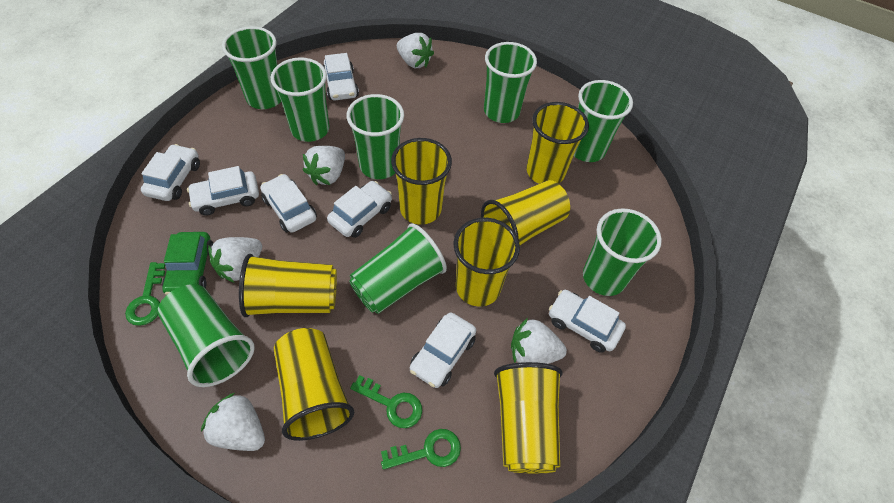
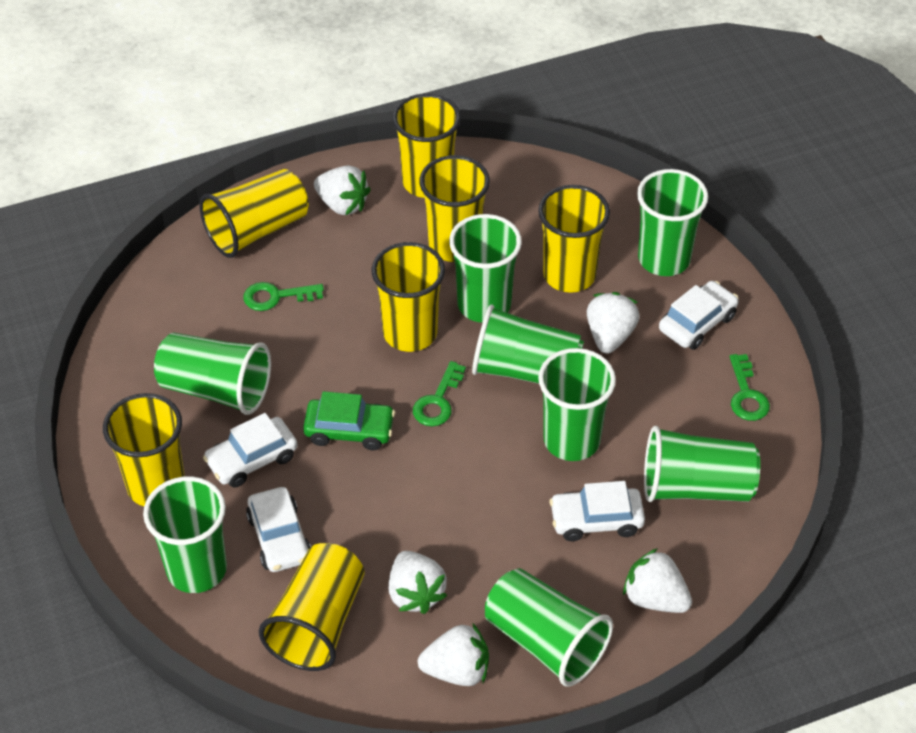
white car: [141,144,200,201] [187,166,259,216] [260,174,317,233] [323,53,359,100] [327,181,392,238] [410,312,476,388] [549,290,626,353] = 7 -> [203,413,298,488] [246,487,311,572] [549,481,645,541] [659,281,738,350] = 4

